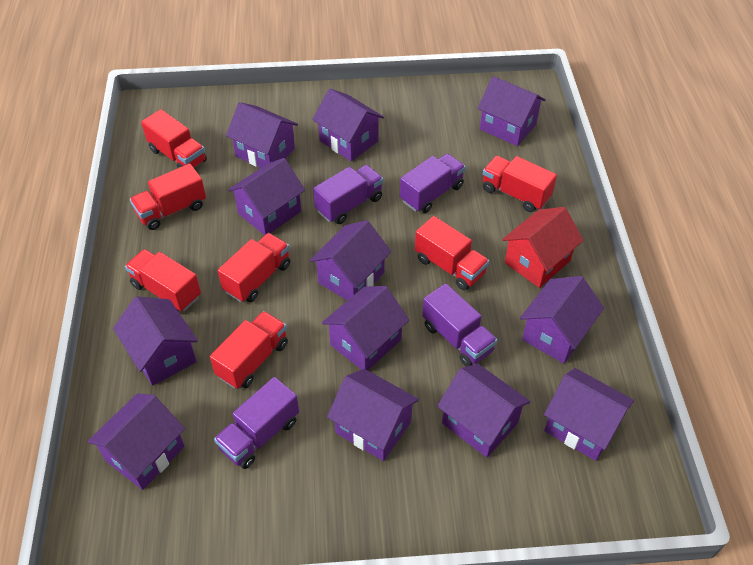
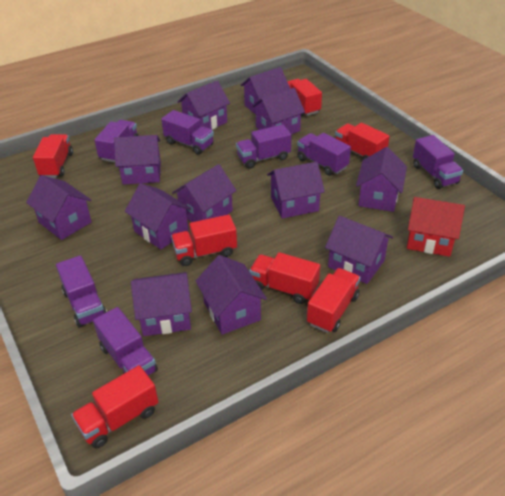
purple truck: [214,377,299,469] [313,165,383,224] [400,154,466,213] [422,284,497,367] = 4 -> [56,255,107,328] [93,307,158,375] [94,120,139,162] [161,110,214,155] [236,124,291,169] [297,133,351,176] [413,135,463,189] = 7

